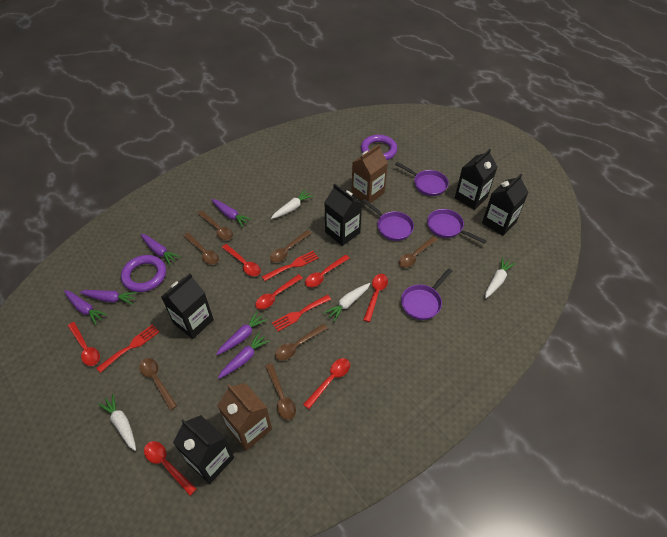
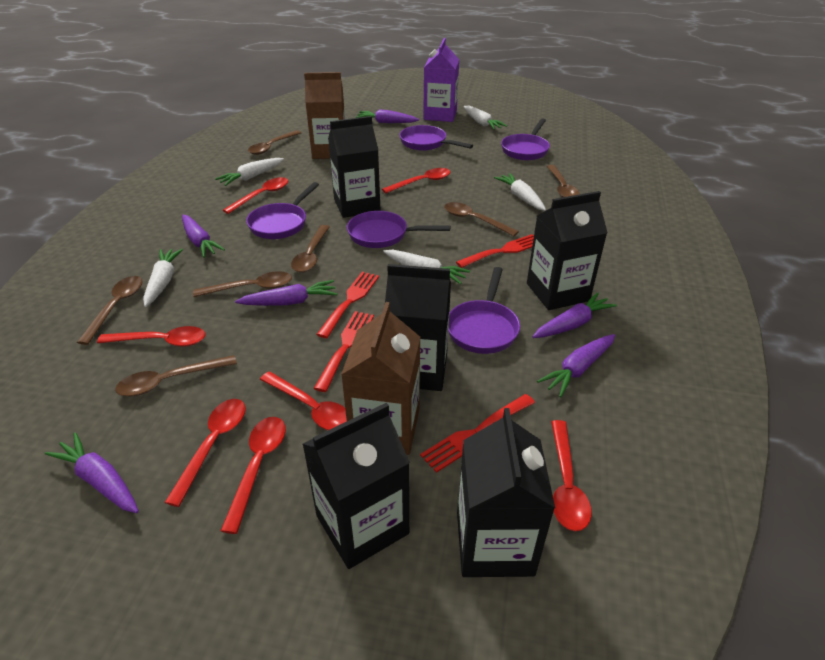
purple carton: none = 0 -> [423,38,459,122] = 1
purple pan: [362,199,414,241] [395,162,449,196] [401,269,452,320] [427,209,486,244] = 4 -> [246,182,319,239] [347,211,450,248] [399,125,473,151] [448,267,520,354] [501,118,550,160] = 5
purple ring: [121,255,166,292] [361,135,397,160] = 2 -> none = 0
red fork: [96,324,159,373] [262,251,318,281] [272,295,331,331] = 3 -> [313,311,374,392] [316,272,379,338] [420,394,535,473] [456,234,534,268] = 4
white carrot: [98,394,136,451] [271,190,313,219] [324,283,370,322] [485,257,515,299] = 4 -> [143,249,183,307] [215,158,284,186] [383,250,470,284] [464,106,507,130] [494,173,546,211] = 5

